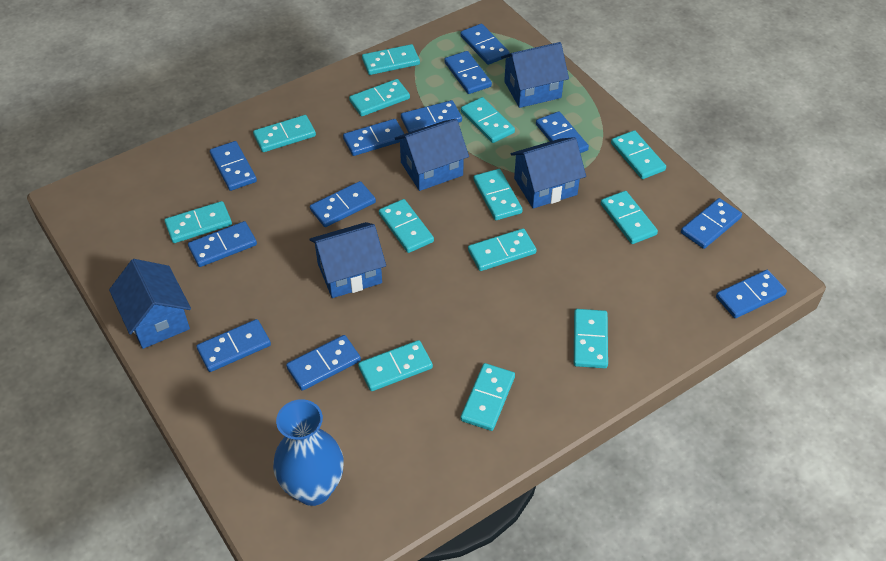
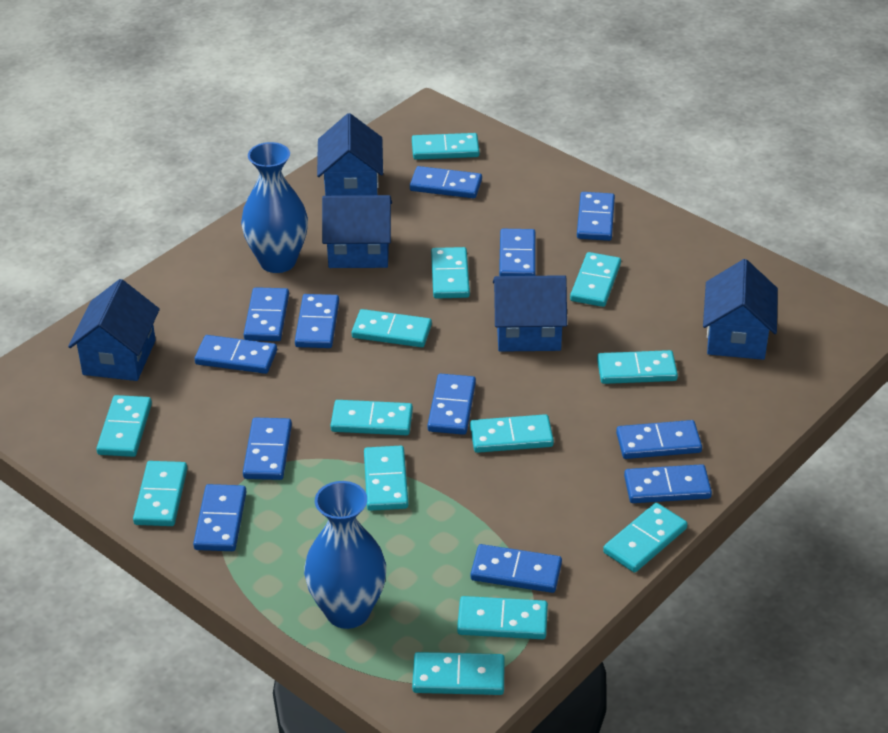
blue vase: [273,399,344,506] = 1 -> [241,142,308,273] [304,481,386,629] = 2

